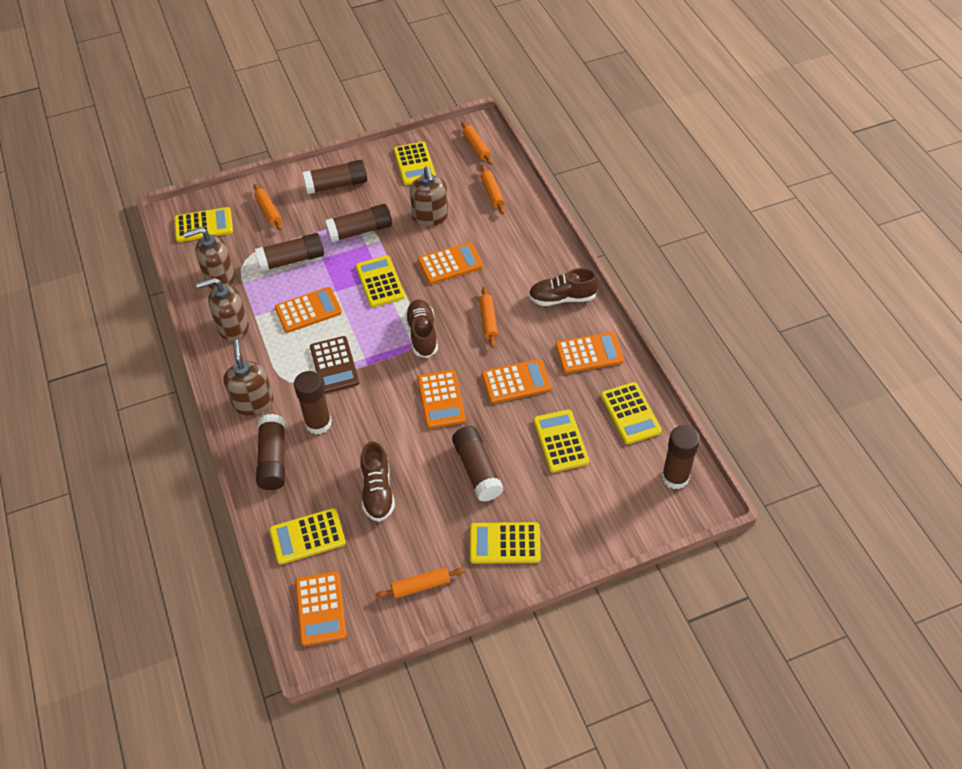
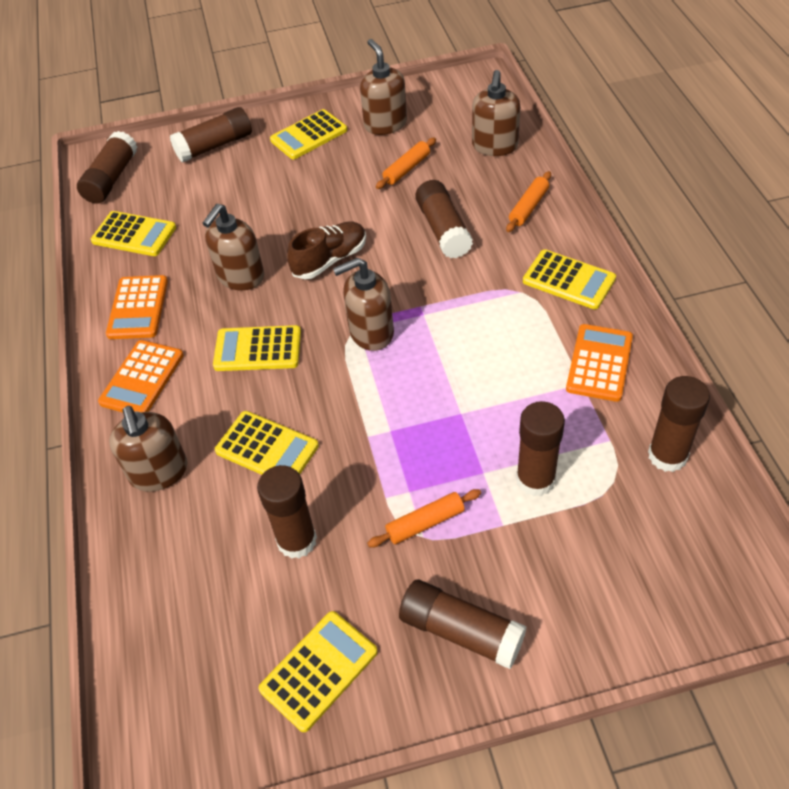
brown calculator: [310,336,360,394] = 1 -> none = 0
brown shoe: [360,442,395,522] [405,299,438,358] [529,268,599,306] = 3 -> [287,221,366,279] = 1
brown soap dispenser: [183,227,235,289] [196,278,249,341] [223,340,273,415] [410,166,449,226] = 4 -> [109,406,187,492] [202,204,264,290] [333,257,394,351] [360,39,407,135] [472,70,520,156] = 5
orange calculator: [275,287,342,333] [295,571,346,646] [417,370,466,429] [418,242,483,284] [482,359,551,404] [555,332,624,373] = 6 -> [98,340,184,412] [106,275,168,339] [566,324,633,402] = 3
orange rolling pin: [253,184,282,231] [375,567,465,599] [461,121,492,165] [479,287,498,348] [480,165,505,214] = 5 -> [367,489,481,547] [376,138,436,189] [506,171,551,232] = 3
yellow calculator: [174,207,233,242] [269,508,346,565] [356,255,405,307] [394,142,436,185] [470,522,541,564] [533,409,589,472] [601,382,662,444] = 7 -> [91,211,176,256] [213,325,301,371] [215,411,319,475] [259,611,378,732] [270,109,347,159] [523,250,616,309] = 6

